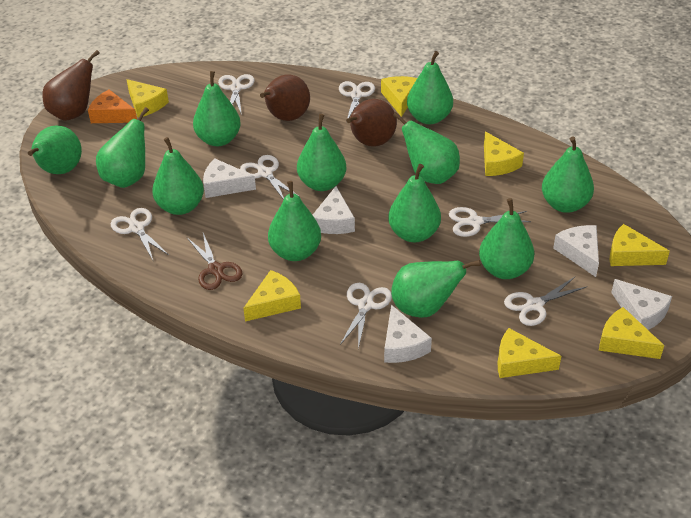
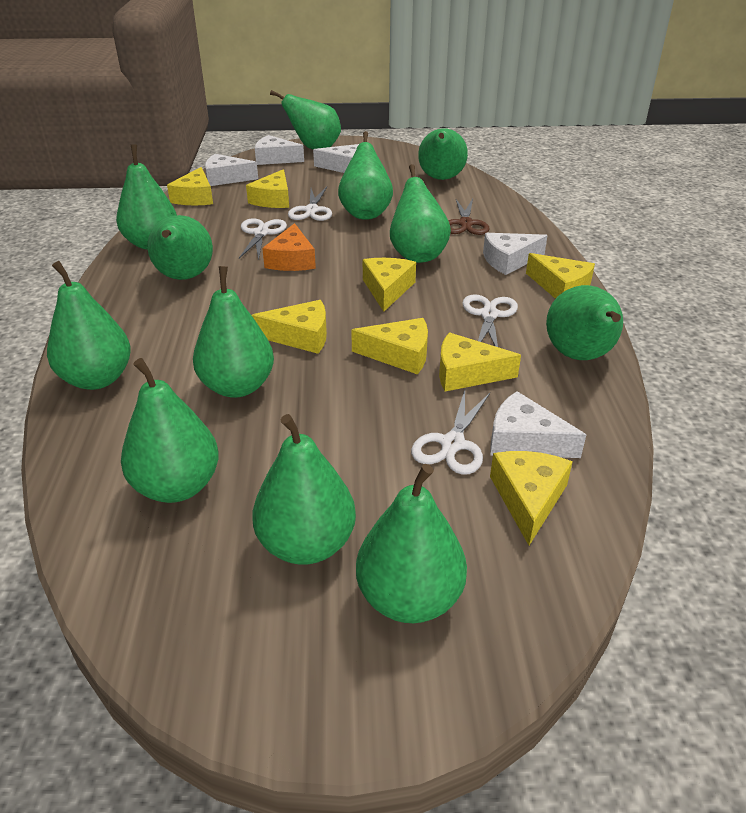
brown pear: [42,50,100,121] [260,74,310,121] [346,99,397,147] = 3 -> none = 0
white scissors: [111,208,169,260] [218,74,254,115] [240,155,300,200] [339,81,375,122] [340,283,392,349] [449,207,531,237] [504,277,586,326] = 7 -> [239,218,287,261] [288,187,332,221] [411,390,490,475] [462,294,518,347] = 4
yellow cheese: [126,79,169,118] [243,270,301,322] [381,76,417,117] [484,131,524,176] [498,328,561,378] [599,307,664,359] [610,224,670,266] = 7 -> [167,167,213,205] [246,169,289,208] [252,300,327,354] [351,318,428,375] [363,258,416,312] [439,333,521,391] [490,451,573,545] [526,253,595,299] = 8

